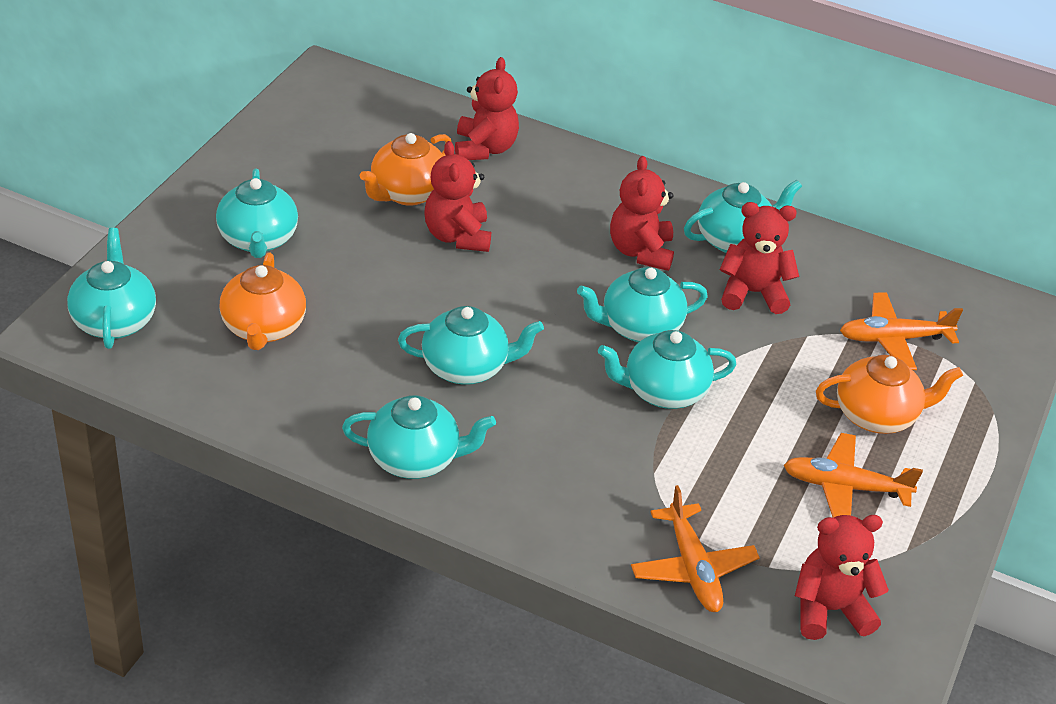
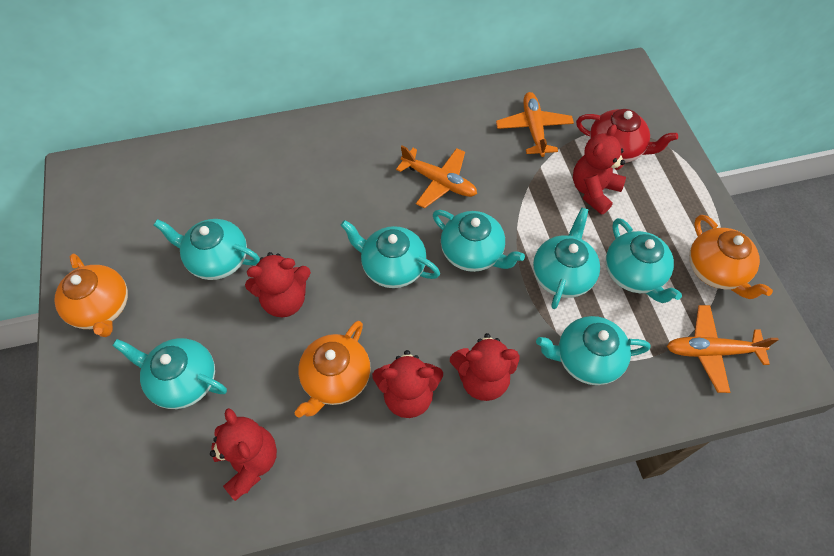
red teapot: none = 0 -> [576,109,678,163] = 1

